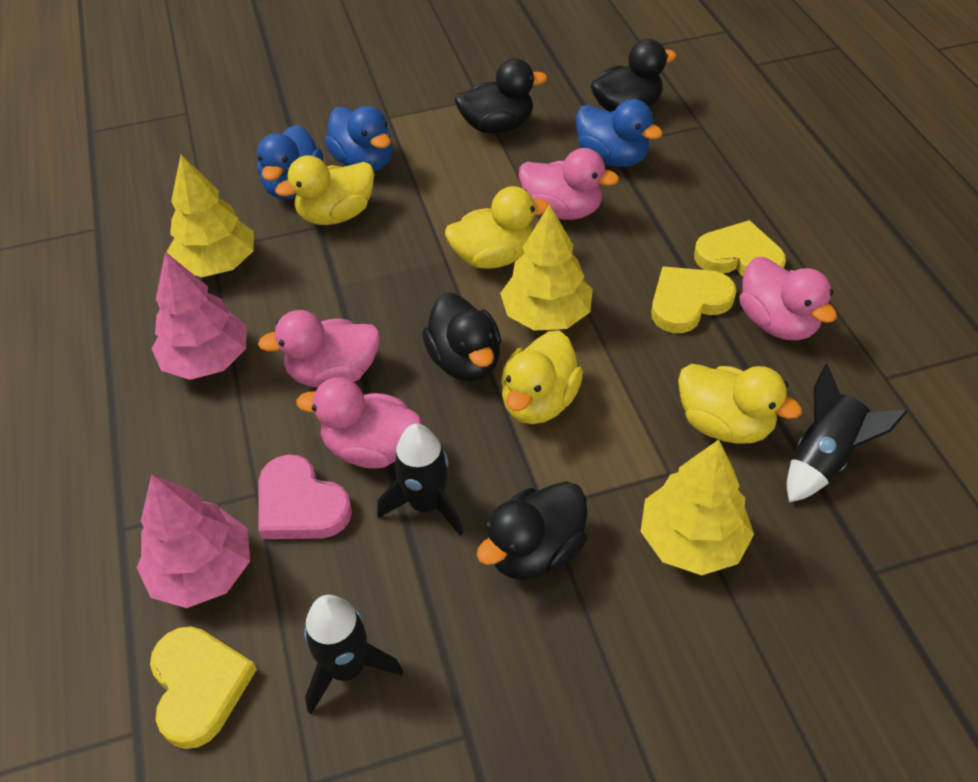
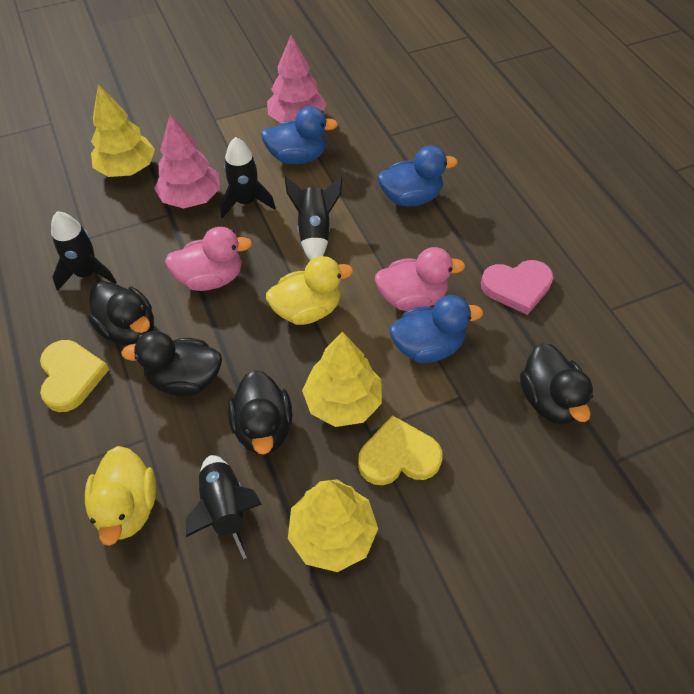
black rocket: [304,595,403,714] [377,424,463,536] [787,364,908,502] = 3 -> [51,211,117,291] [186,455,262,559] [220,137,276,218] [284,176,342,261] = 4
pink duck: [258,310,380,388] [296,377,422,469] [519,148,619,220] [740,257,837,340] = 4 -> [165,227,252,291] [375,247,465,311] = 2
yellow duck: [275,155,374,225] [445,186,549,269] [501,331,583,424] [678,364,802,444] = 4 -> [85,446,156,546] [266,256,353,325] = 2
yellow heart: [150,626,257,749] [651,266,737,333] [694,220,786,276] = 3 -> [40,340,109,412] [358,415,443,485] = 2

